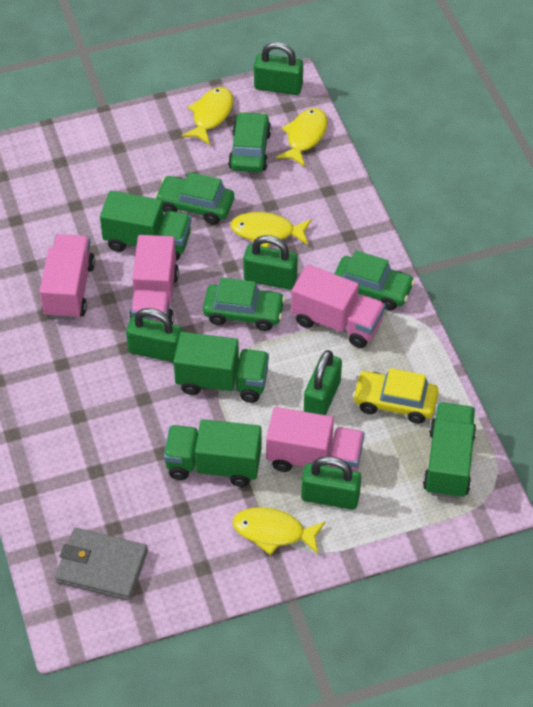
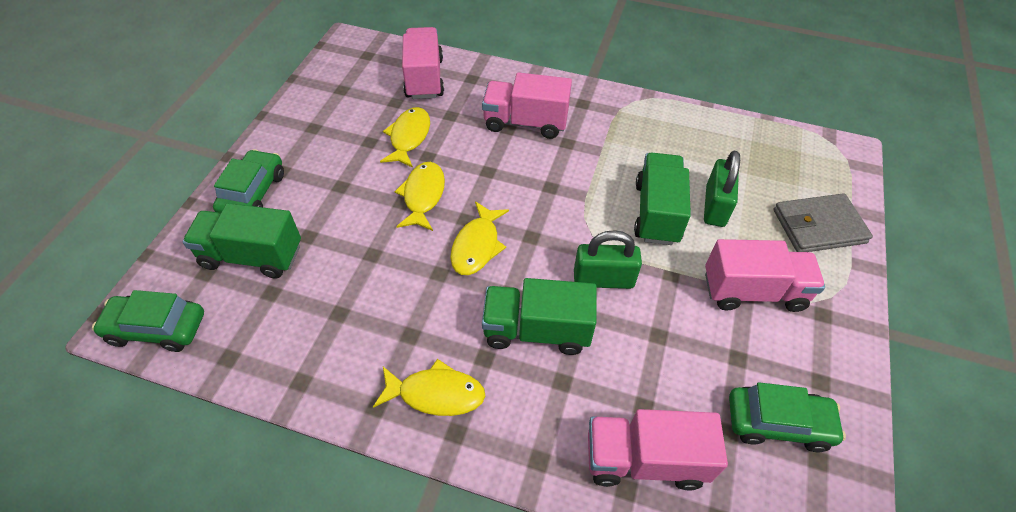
green car: [155,172,234,224] [203,278,285,331] [228,111,271,172] [334,251,415,310] = 4 -> [92,290,204,352] [213,149,284,213] [729,382,846,452] = 3
green padlock: [126,308,182,363] [243,235,298,290] [254,42,303,95] [301,456,361,510] [304,350,342,415] = 5 -> [574,230,642,289] [704,151,740,227] = 2
green truck: [100,191,192,261] [164,419,262,487] [174,332,269,403] [423,403,476,499] = 4 -> [183,203,301,278] [482,278,597,355] [634,153,691,245] = 3
yellow car: [353,368,439,424] = 1 -> none = 0

